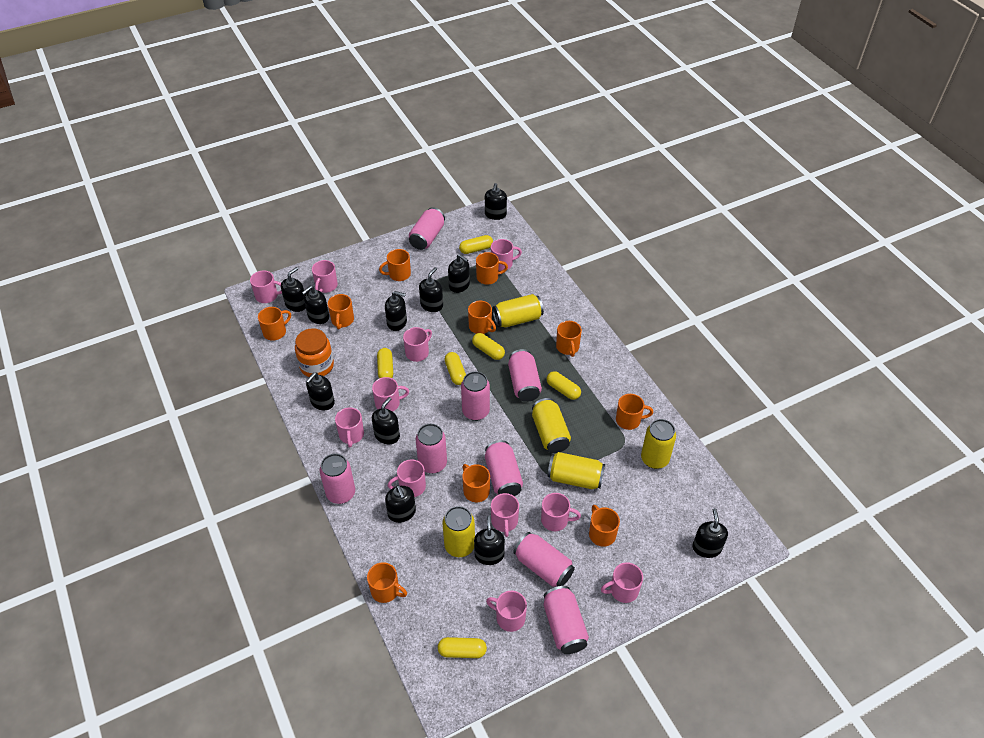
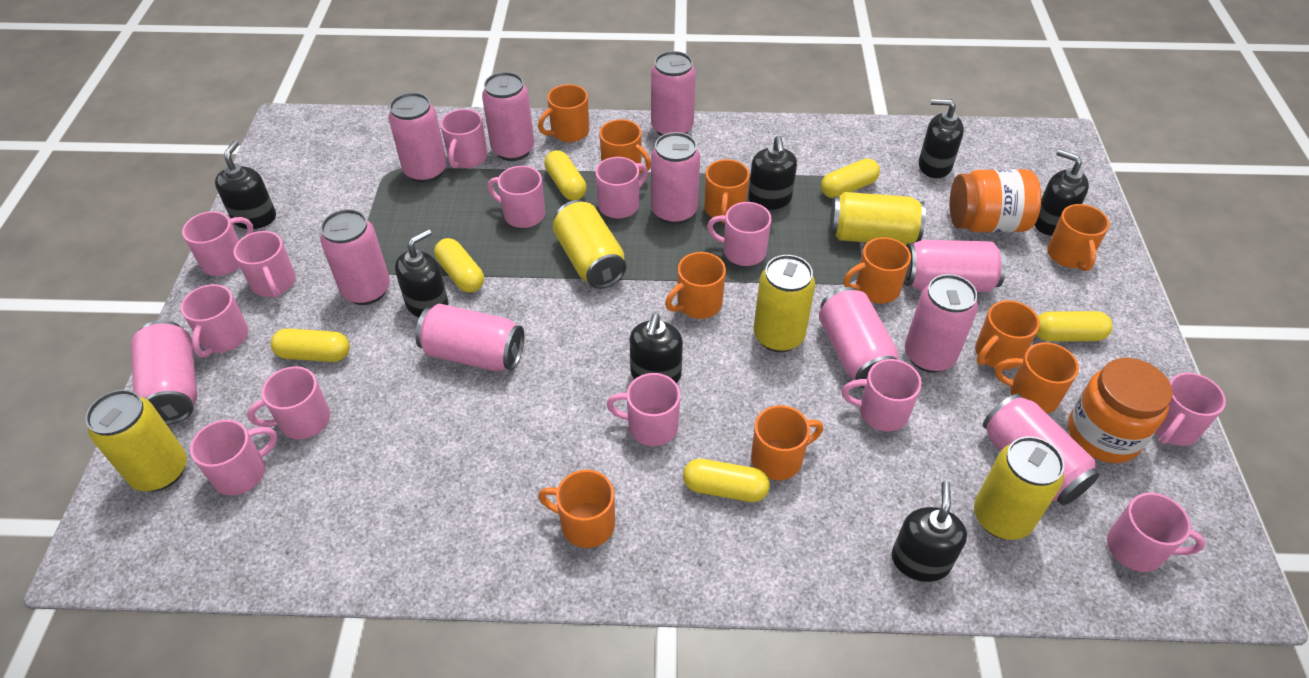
black soap dispenser: [281,267,306,312] [302,286,329,324] [306,372,335,410] [372,397,400,444] [385,291,407,331] [385,485,416,523] [419,267,443,312] [448,254,470,293] [474,516,505,565] [485,183,507,220] [693,508,728,558] = 11 -> [215,141,276,229] [395,229,449,318] [630,314,683,383] [748,135,797,210] [892,481,967,582] [919,99,964,178] [1035,149,1089,236] = 7
orange jar: [295,328,334,377] = 1 -> [950,169,1041,233] [1068,358,1173,463] = 2
pink can: [320,454,355,504] [409,207,445,250] [416,424,447,474] [461,371,490,421] [485,440,523,496] [508,349,542,402] [513,532,575,587] [543,586,589,654] = 8 -> [131,320,197,425] [320,209,390,305] [388,93,447,183] [415,304,524,371] [482,72,534,161] [651,51,696,136] [651,132,700,225] [819,287,898,388] [904,240,1007,292] [905,274,978,373] [983,394,1099,505] = 11
pink mug: [250,270,282,303] [312,260,338,293] [335,407,364,447] [372,377,409,412] [388,459,426,497] [403,327,432,362] [486,591,527,632] [491,239,522,271] [491,493,519,537] [541,493,581,531] [601,562,643,603] = 11 -> [181,284,248,358] [182,211,254,276] [190,420,277,496] [233,231,296,298] [247,366,330,439] [440,109,487,169] [487,166,545,228] [595,157,648,219] [606,373,680,446] [707,202,772,266] [842,359,922,432] [1107,493,1205,572] [1155,373,1226,446] = 13

